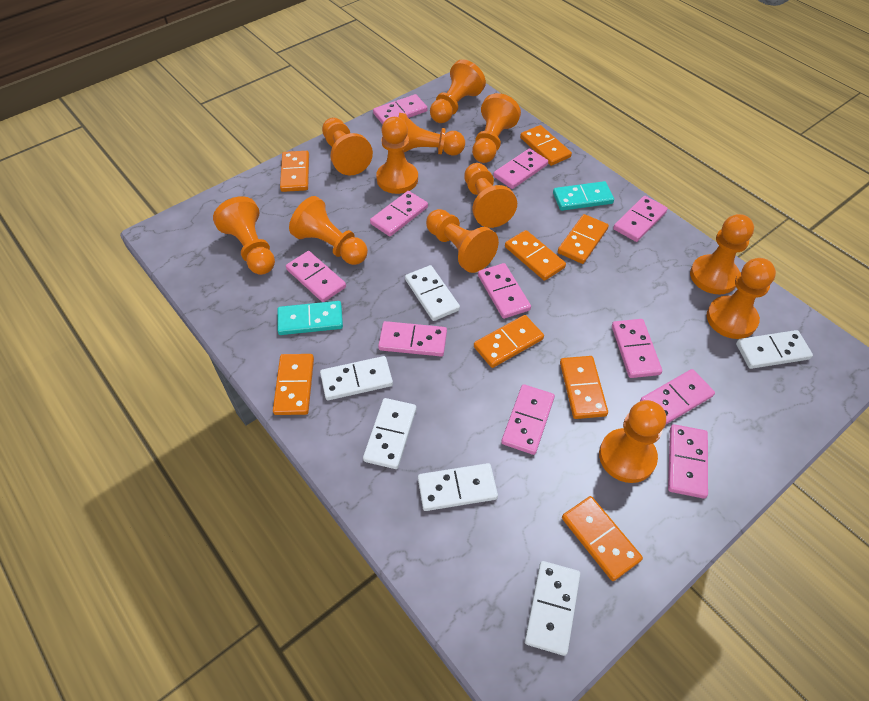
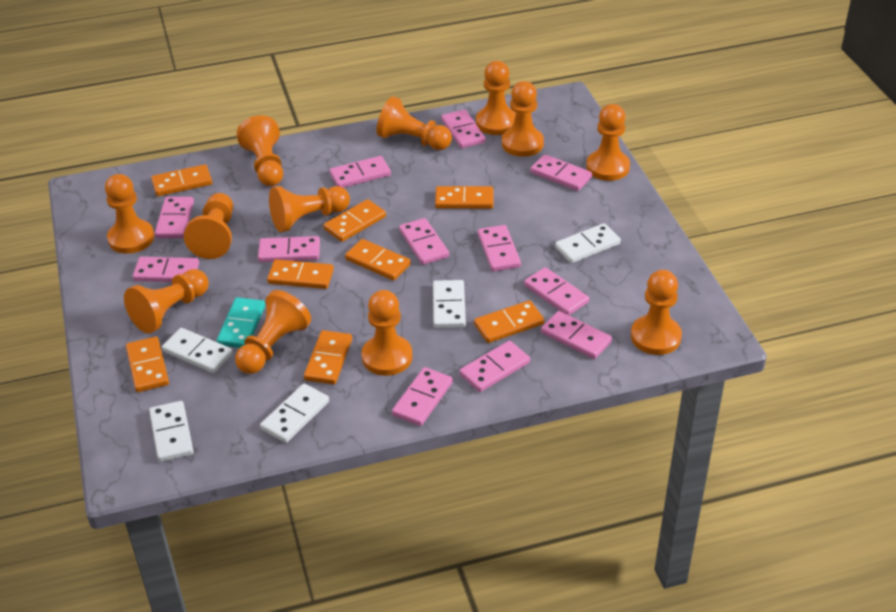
pink domino: [286,251,346,302] [370,191,428,236] [373,94,427,125] [378,321,447,356] [478,263,531,319] [493,148,548,189] [501,384,555,455] [612,319,662,378] [613,196,668,242] [640,369,715,424] [668,424,708,499] = 11 -> [133,257,199,282] [155,197,194,238] [258,236,320,262] [329,156,391,188] [392,367,453,426] [399,218,449,265] [441,110,486,148] [460,341,530,392] [478,225,521,272] [524,267,589,315] [530,154,592,191] [541,311,612,359] = 12
turquoise domino: [277,301,343,335] [553,181,614,211] = 2 -> [217,297,265,348] = 1
white domino: [320,356,393,400] [363,398,416,469] [405,265,460,321] [418,463,498,511] [525,561,580,656] [736,330,813,369] = 6 -> [149,401,194,462] [162,328,233,373] [260,384,329,443] [433,280,466,328] [555,223,621,263] = 5

